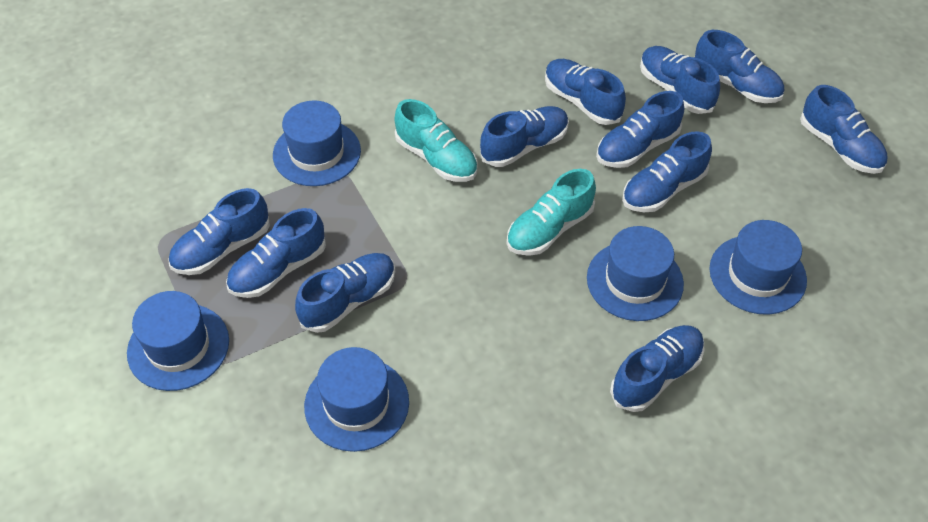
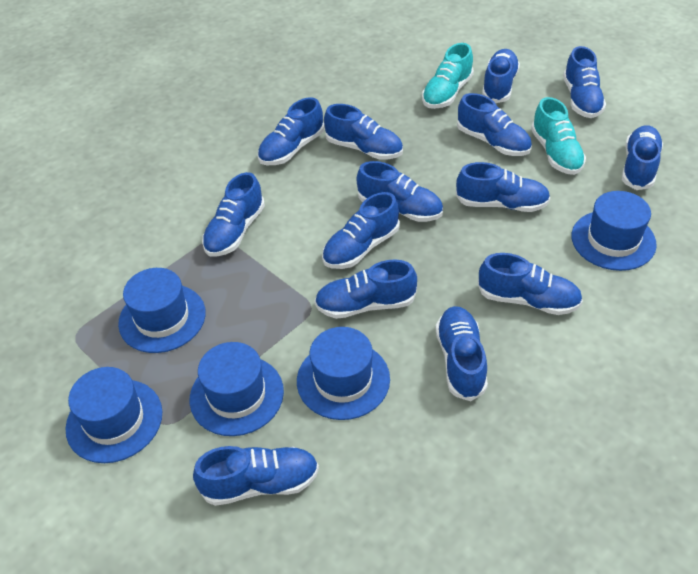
blue shoe: [168,188,270,275] [226,208,326,298] [295,253,395,333] [480,106,569,167] [545,59,626,125] [596,91,684,168] [610,325,704,412] [622,131,712,212] [640,46,720,114] [695,30,784,103] [800,85,887,174] = 11 -> [193,446,319,506] [202,172,265,257] [258,97,325,165] [314,259,417,319] [322,192,400,269] [324,104,403,160] [356,161,443,222] [436,306,488,401] [455,162,550,212] [457,93,532,156] [477,253,583,315] [482,49,520,103] [563,46,606,118] [622,125,663,190] = 14

